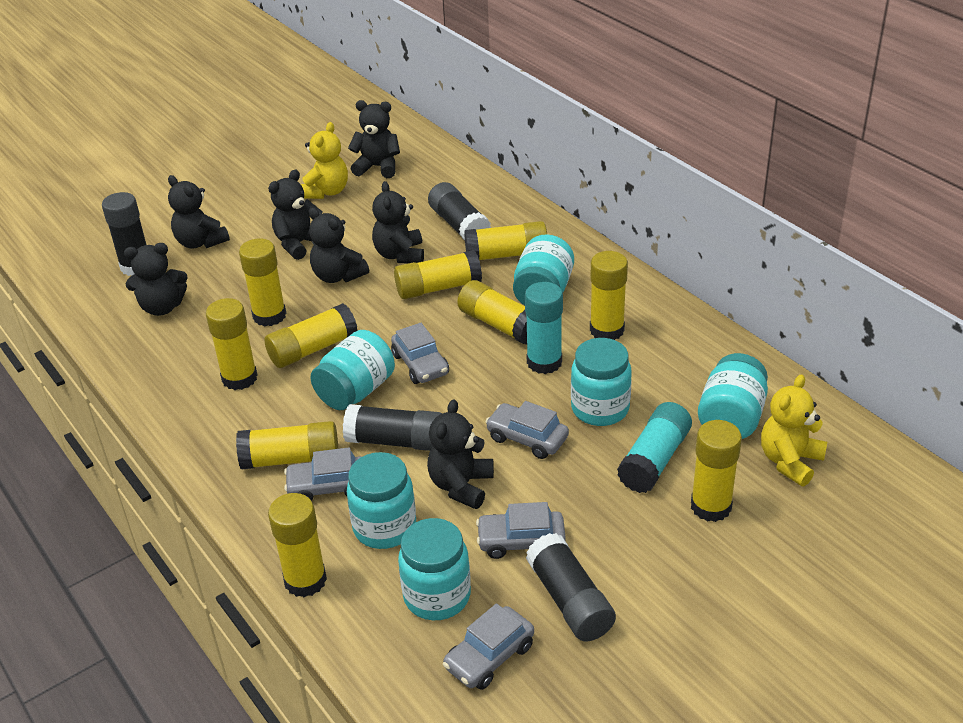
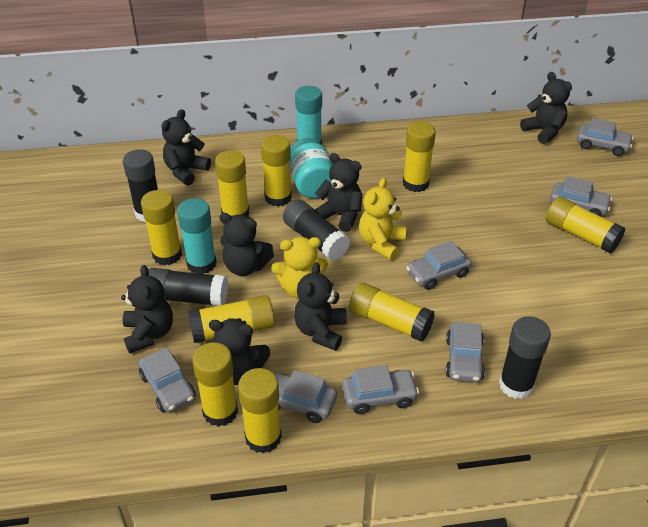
grey car: [284,447,363,501] [391,323,449,384] [443,603,534,690] [476,502,566,559] [485,401,569,459] = 5 -> [139,347,196,413] [272,370,337,423] [342,365,419,414] [406,241,472,290] [446,322,485,383] [550,176,612,217] [577,118,634,156] = 7
turquoise jar: [310,330,395,410] [347,452,416,549] [398,518,471,620] [513,234,574,305] [571,338,632,426] [698,353,768,439] = 6 -> [290,138,333,198] = 1
yellow glue stick: [206,298,257,390] [236,421,338,469] [239,239,286,326] [265,303,358,368] [268,493,327,597] [394,250,482,299] [457,280,527,345] [464,221,547,260] [590,251,628,340] [691,420,742,522] = 10 -> [141,190,182,265] [188,295,275,343] [192,342,238,427] [215,150,249,217] [238,368,282,454] [261,135,292,207] [349,283,435,342] [403,122,436,192] [546,197,625,253] = 9

